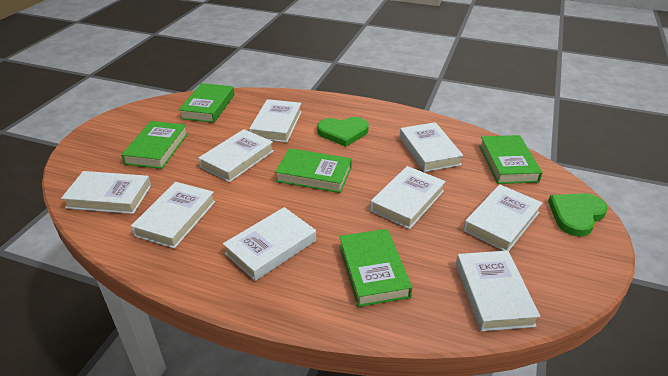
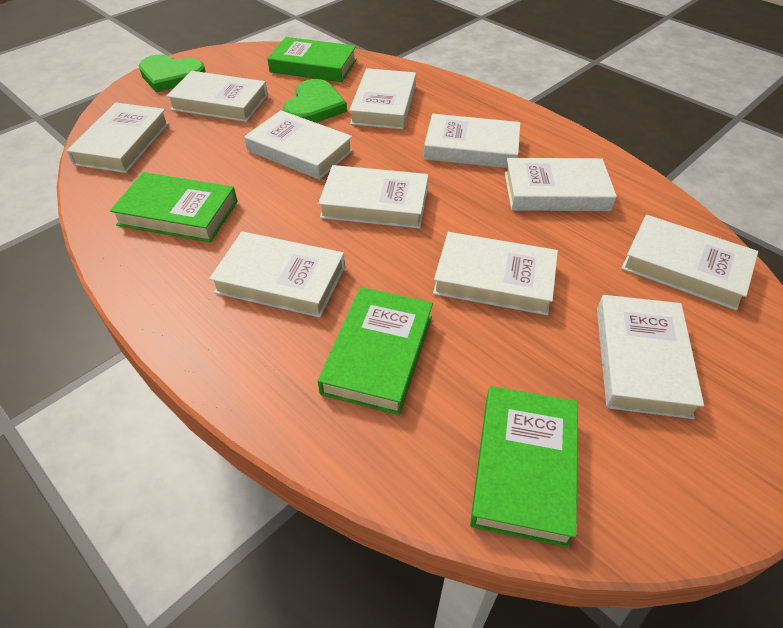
green book: [121,121,188,169] [179,83,234,123] [275,148,352,193] [339,229,412,307] [479,135,542,184] = 5 -> [110,172,237,242] [267,37,357,82] [318,287,433,415] [470,386,578,548] = 4
white book: [61,171,151,214] [131,182,215,249] [198,129,274,182] [223,207,316,281] [249,99,302,142] [370,166,446,229] [400,122,464,172] [456,251,540,331] [463,184,542,251] = 9 -> [67,102,169,173] [166,71,268,122] [209,232,345,318] [244,110,353,180] [318,165,428,229] [349,68,416,130] [424,114,521,168] [433,232,558,315] [504,158,617,211] [597,295,704,419] [621,215,758,311] = 11

